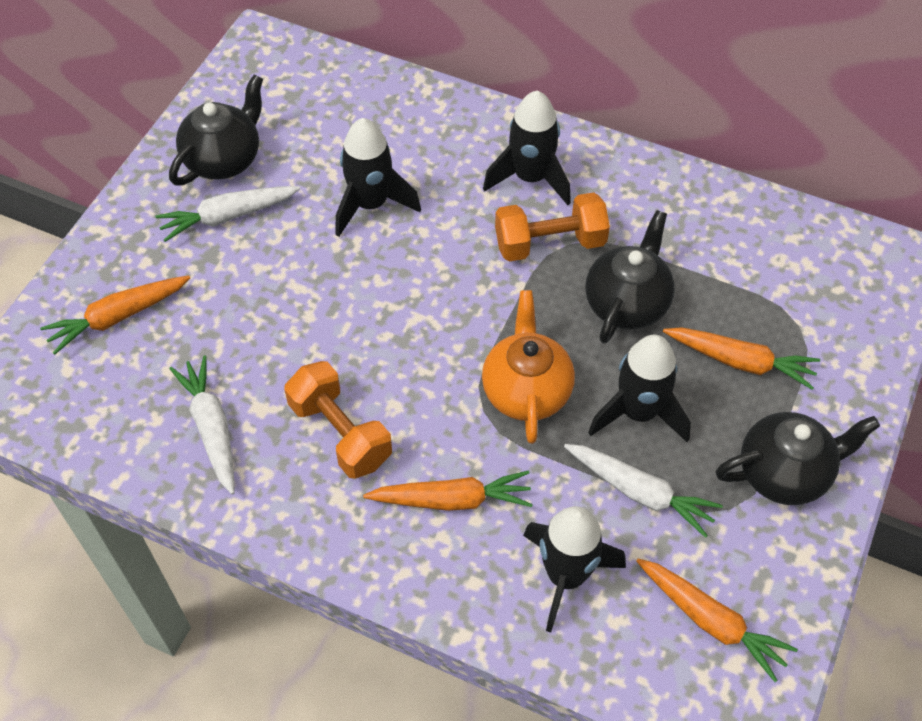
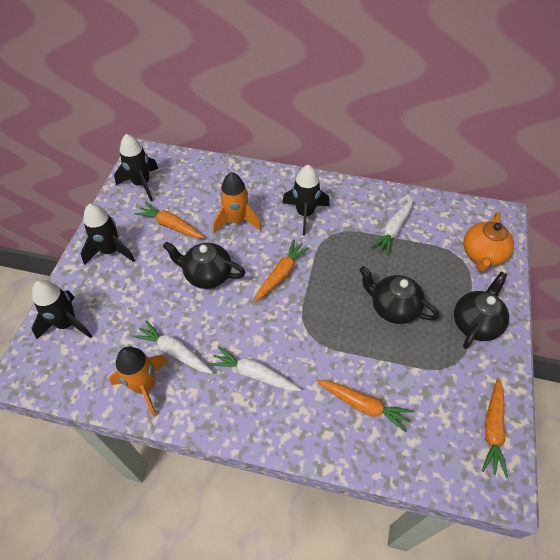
orange dumbbell: [284,361,392,479] [495,192,610,262] = 2 -> none = 0
orange rocket: none = 0 -> [109,347,168,417] [213,172,262,234] = 2

